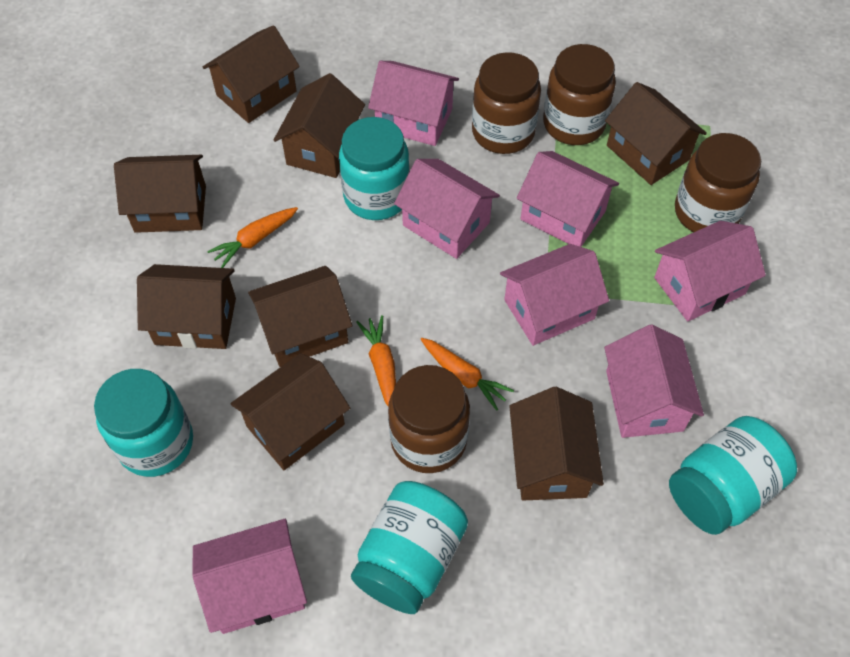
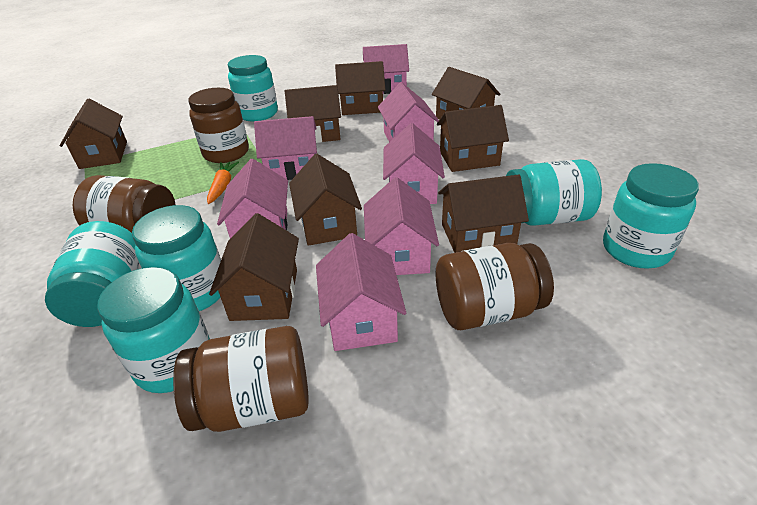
orange carrot: [207,207,298,268] [356,315,396,406] [421,338,514,411] = 3 -> [207,162,239,204] = 1
turquoise jar: [94,369,193,477] [339,117,410,220] [351,481,468,614] [669,416,797,535] = 4 -> [45,221,139,327] [97,267,210,393] [132,205,221,311] [228,55,278,121] [506,159,602,226] [603,163,699,269] = 6

